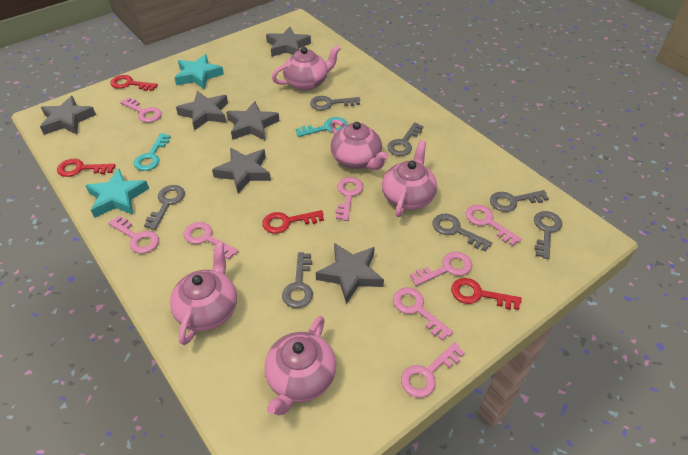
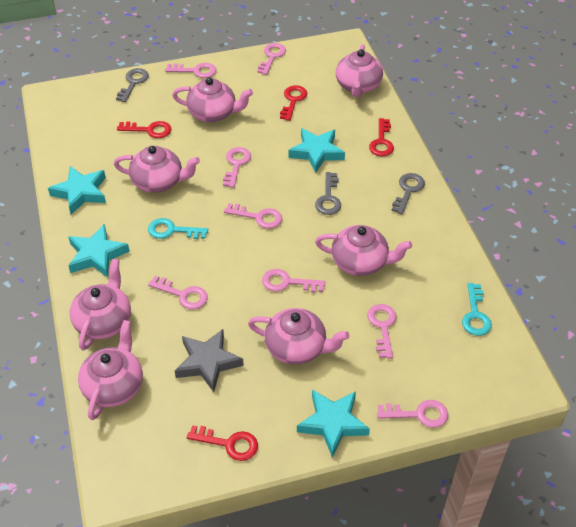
grey key: [144,185,185,230] [282,252,313,308] [310,96,360,110] [387,122,423,156] [432,214,492,251] [490,190,549,212] [534,211,562,259] = 7 -> [116,68,149,102] [315,172,341,215] [392,173,425,214] = 3
grey star: [40,96,96,135] [176,91,228,131] [212,148,271,194] [226,101,280,141] [266,27,311,57] [316,243,384,304] = 6 -> [175,329,244,392] = 1
pink teapot: [170,242,237,345] [264,316,336,415] [272,45,341,90] [330,119,389,170] [382,140,437,217] = 5 -> [70,259,131,351] [78,320,143,420] [114,146,200,193] [172,77,253,122] [248,308,350,365] [315,225,412,276] [336,44,383,97] = 7
turquoise star: [85,169,149,218] [174,54,224,90] = 2 -> [48,166,106,214] [68,224,130,278] [288,128,345,173] [297,390,370,457] = 4

